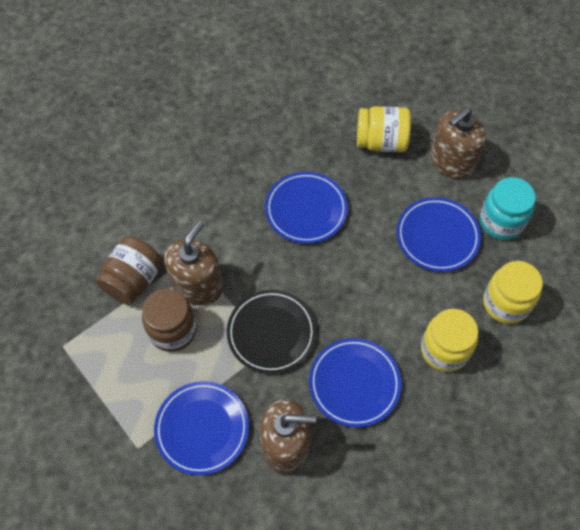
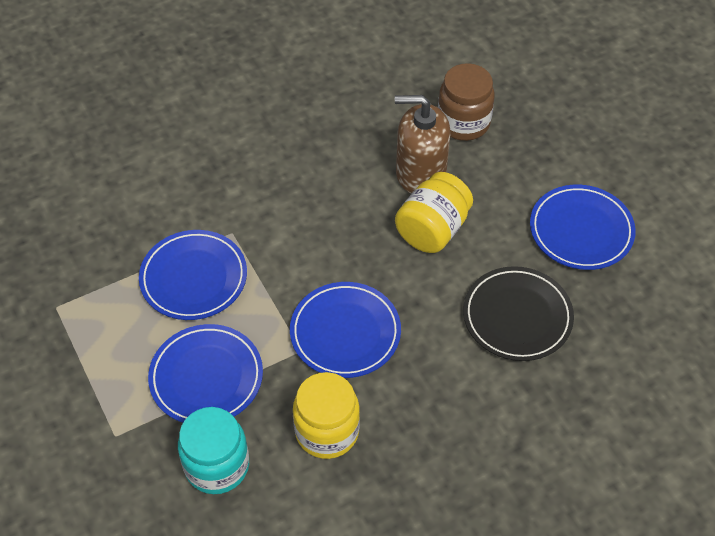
brown jar: [96,236,163,305] [142,289,197,352] = 2 -> [438,63,495,141] = 1
brown soap dispenser: [164,221,223,306] [260,399,316,475] [430,107,486,179] = 3 -> [395,95,450,194] = 1
yellow jar: [357,106,411,152] [421,309,478,372] [483,261,543,324] = 3 -> [293,372,360,459] [395,172,473,253] = 2

